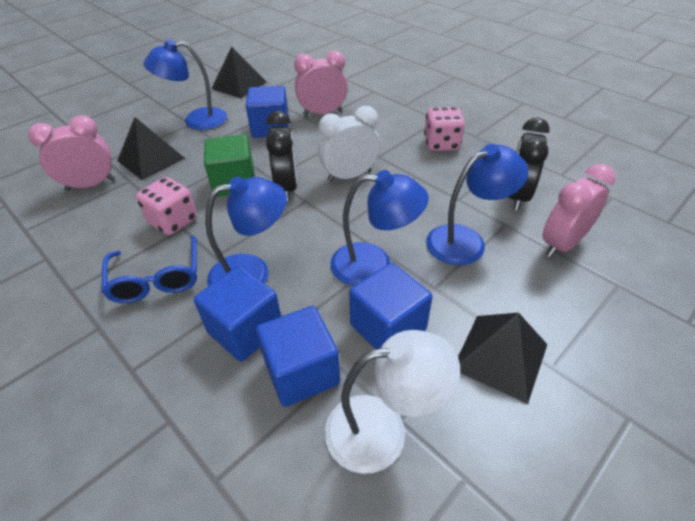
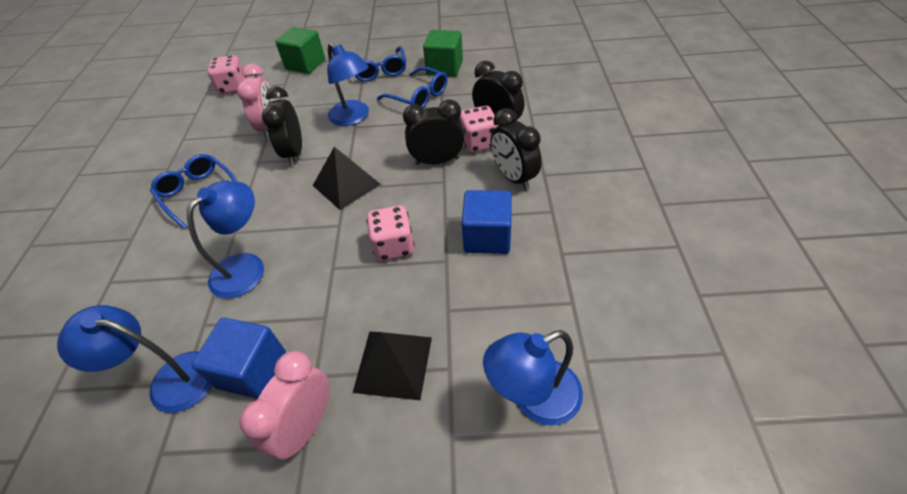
black clock: [266,111,297,201] [508,118,550,210] = 2 -> [262,86,302,166] [403,99,465,165] [472,61,525,126] [491,108,542,190] = 4
black pyramid: [117,117,185,180] [211,47,267,98] [458,313,547,404] = 3 -> [313,147,381,210] [353,332,432,400] = 2
blue cube: [194,266,281,362] [246,86,289,138] [256,306,340,407] [349,263,432,349] = 4 -> [192,318,286,399] [462,190,512,254] = 2
blue glasses: [102,236,197,303] = 1 -> [150,154,238,229] [355,46,406,82] [377,66,447,108] = 3
green cube: [204,134,255,197] = 1 -> [275,27,325,74] [423,30,463,77] = 2
pink clock: [28,115,115,191] [294,51,348,116] [543,164,615,258] = 3 -> [237,64,276,139] [239,351,329,459] = 2
pink dice: [136,177,197,235] [424,107,465,151] = 2 -> [208,55,247,94] [366,205,415,261] [459,106,499,153] = 3
white clock: [318,106,380,182] = 1 -> none = 0
white lamp: [325,330,460,474] = 1 -> none = 0

